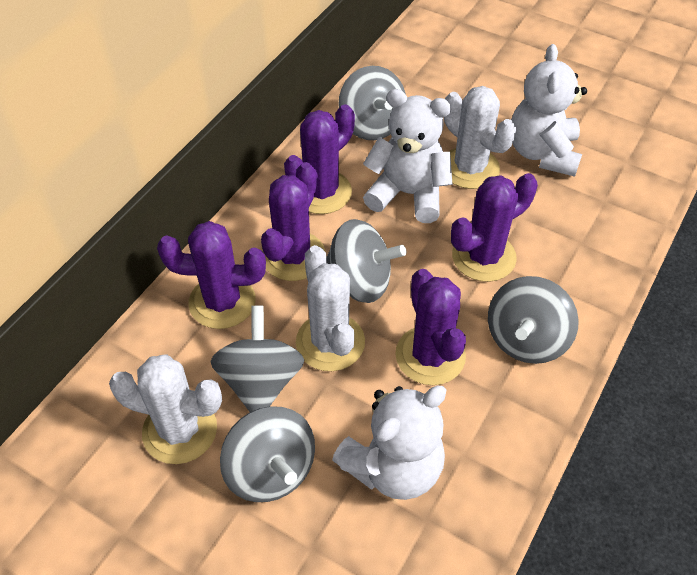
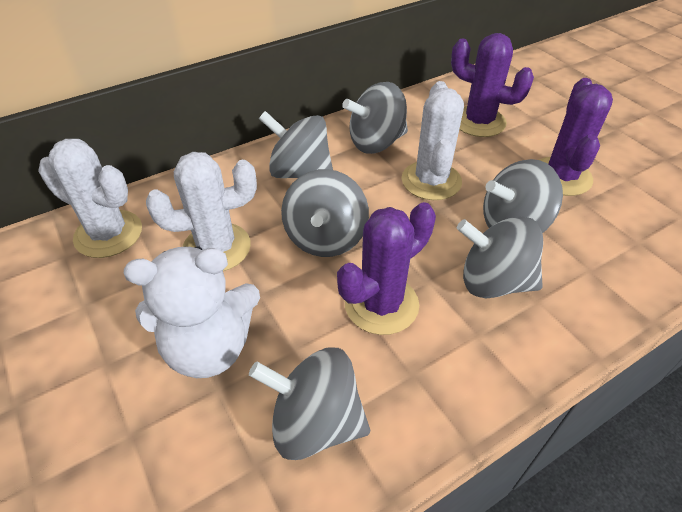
grey spinning top: [210,306,304,412] [220,406,315,502] [326,219,406,303] [338,66,406,140] [488,276,579,364] = 5 -> [249,347,370,460] [259,111,333,178] [281,169,369,257] [342,82,408,154] [457,216,543,299] [483,159,563,233] = 6
purple cactus: [157,221,266,329] [261,162,326,281] [284,104,355,214] [395,269,466,385] [451,173,538,282] = 5 -> [337,202,436,335] [451,33,534,137] [539,78,613,196] = 3
white teddy bear: [332,386,447,500] [363,89,452,223] [511,44,587,177] = 3 -> [123,246,260,378] = 1

